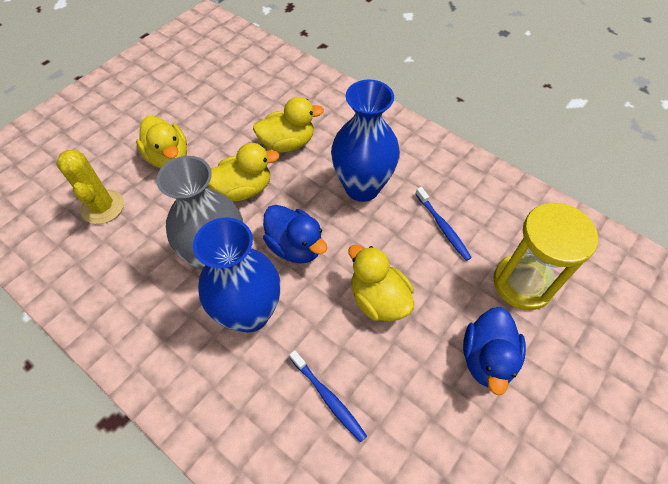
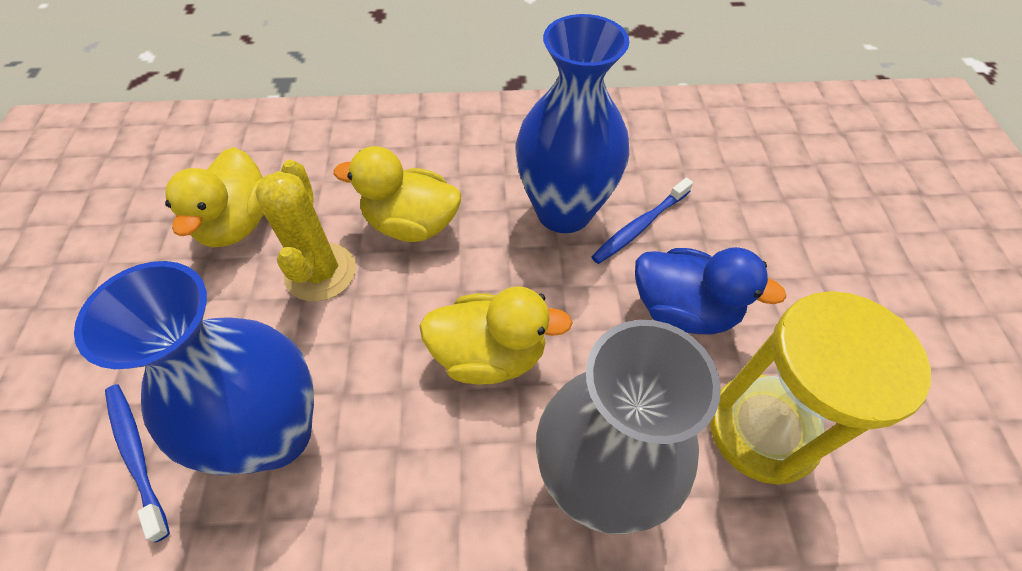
blue duck: [263,205,327,264] [463,307,526,395] = 2 -> [635,247,786,335] = 1
yellow duck: [136,116,187,168] [208,143,280,201] [253,97,324,152] [348,245,414,322] = 4 -> [165,147,264,247] [334,146,461,242] [419,286,573,384] = 3

